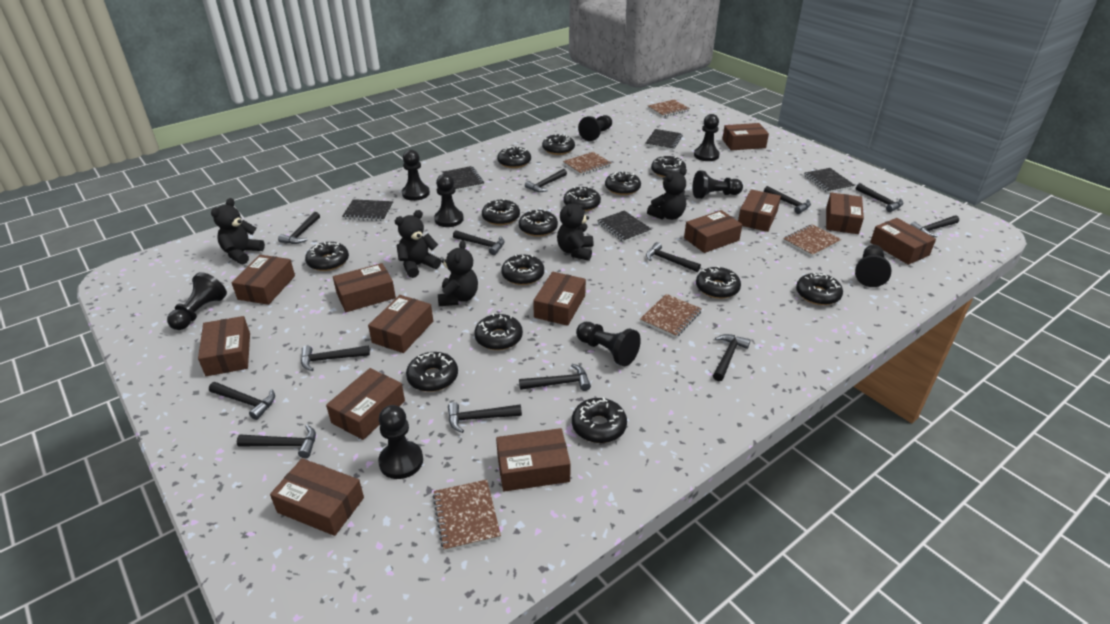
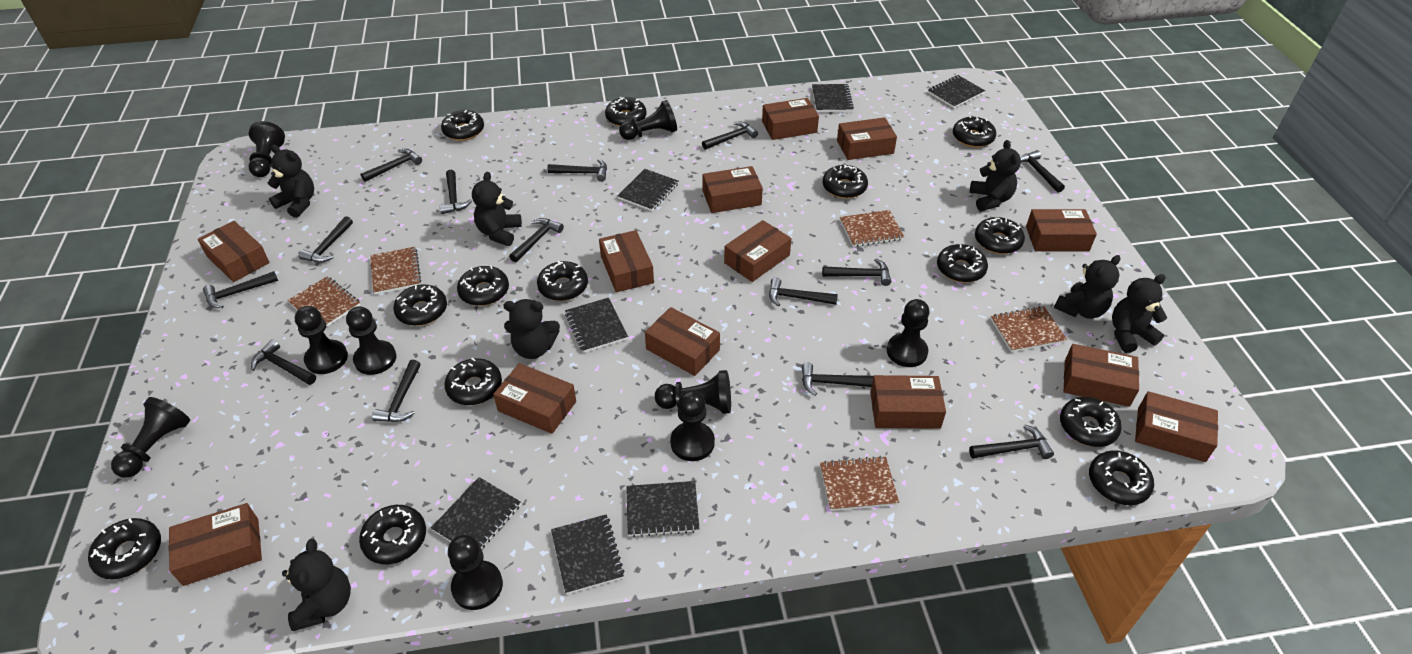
black hammer: [209,382,275,420] [237,425,316,458] [278,212,320,244] [301,345,370,371] [448,402,522,433] [453,230,505,255] [519,364,591,391] [525,169,567,192] [646,242,701,272] [713,334,750,381] [764,186,811,214] [856,183,903,212] [910,215,959,237] = 13 -> [203,271,278,308] [251,339,316,385] [298,216,353,263] [361,149,422,182] [372,360,420,422] [440,170,472,214] [509,218,564,262] [547,159,607,182] [702,122,758,150] [769,277,838,307] [802,362,874,396] [822,259,891,286] [969,424,1054,459] [1020,150,1065,193] = 14
black notebook: [342,199,393,221] [443,166,484,191] [597,210,652,242] [645,129,683,150] [804,168,855,193] = 5 -> [431,477,521,549] [551,514,624,594] [565,298,628,353] [618,169,678,211] [626,481,699,537] [812,84,854,112] [928,75,985,108] = 7
black teddy bear: [211,198,265,264] [395,210,441,278] [438,240,478,306] [557,196,594,261] [647,168,687,220] = 5 -> [268,145,314,218] [282,539,351,631] [472,172,522,246] [503,299,560,359] [970,140,1021,211] [1054,255,1120,319] [1112,274,1167,353] = 7

